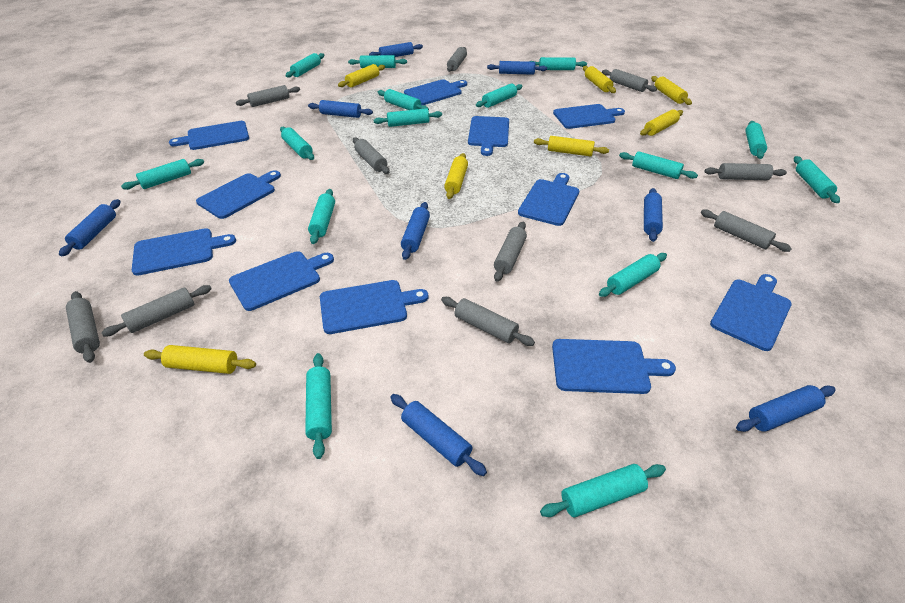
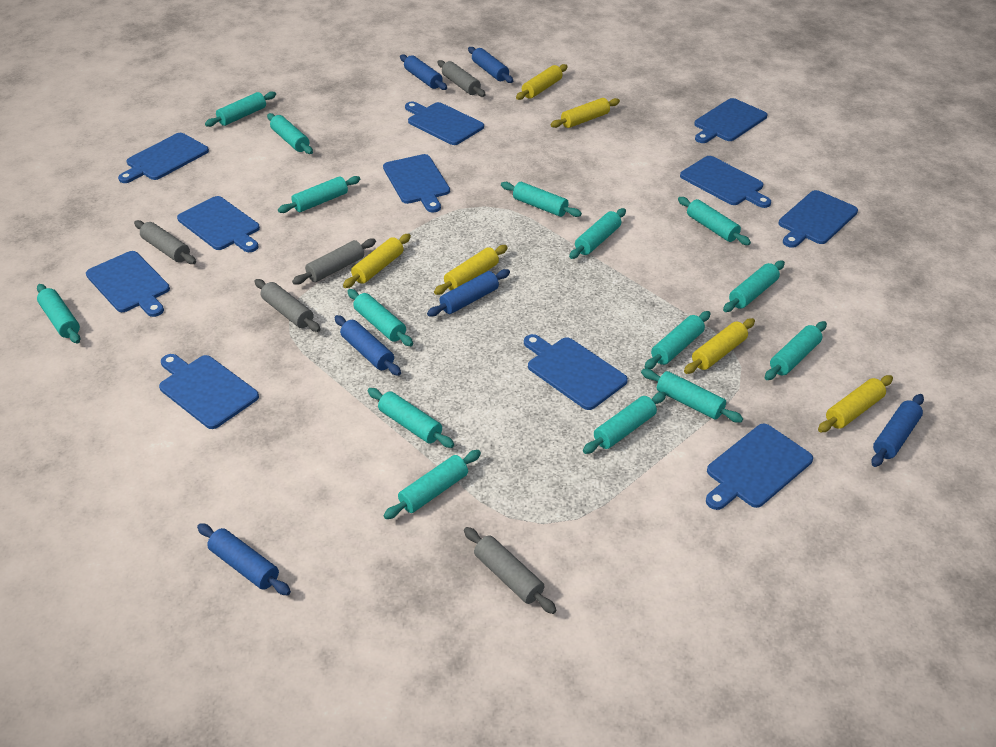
blue rolling pin: [59,199,121,256] [308,100,373,118] [369,42,423,57] [390,394,487,476] [401,202,430,260] [487,61,547,75] [644,188,663,242] [736,385,836,432] = 8 -> [197,523,291,596] [334,315,401,376] [400,54,447,90] [427,269,510,316] [468,47,513,83] [871,394,924,467] = 6
grey rolling pin: [66,291,100,363] [101,285,212,336] [236,85,300,107] [353,137,390,174] [441,297,535,346] [447,47,467,72] [494,222,527,282] [602,69,657,92] [701,209,792,252] [704,163,787,180] = 10 -> [134,220,196,264] [255,279,321,332] [292,238,376,285] [438,60,486,97] [464,527,557,614] = 5
yellow rolling pin: [144,345,256,374] [338,64,385,87] [444,153,468,199] [534,136,609,156] [583,66,616,93] [640,109,683,136] [651,76,692,105] = 7 -> [343,234,411,288] [434,245,508,295] [516,64,568,100] [550,98,620,128] [684,318,755,374] [818,375,893,432] = 6

